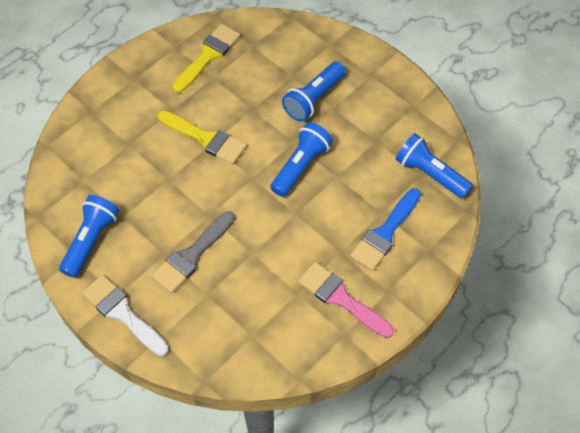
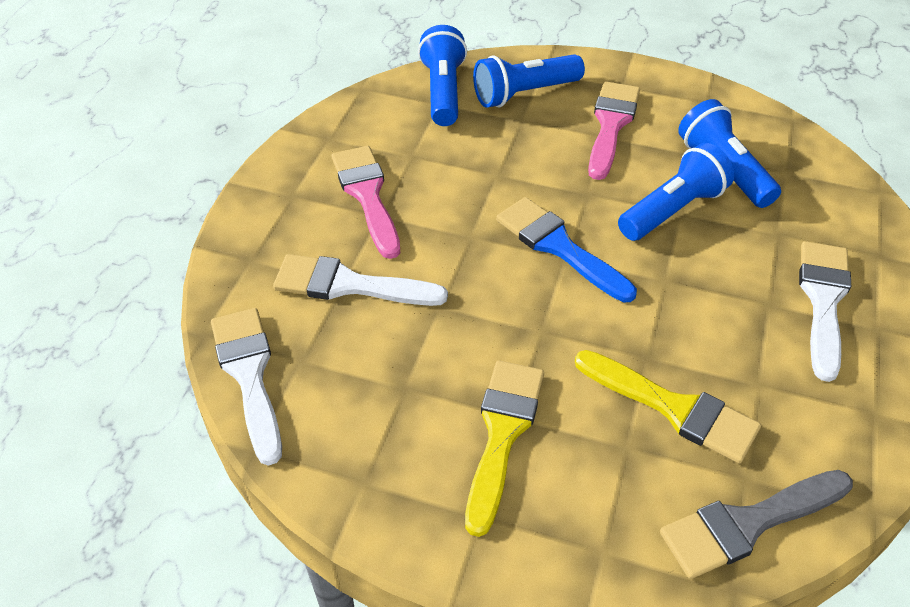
pink brush: [298,262,394,338] = 1 -> [332,146,400,259] [588,82,640,180] = 2
white brush: [82,275,169,356] = 1 -> [211,308,282,466] [273,254,448,306] [799,241,851,382] = 3

